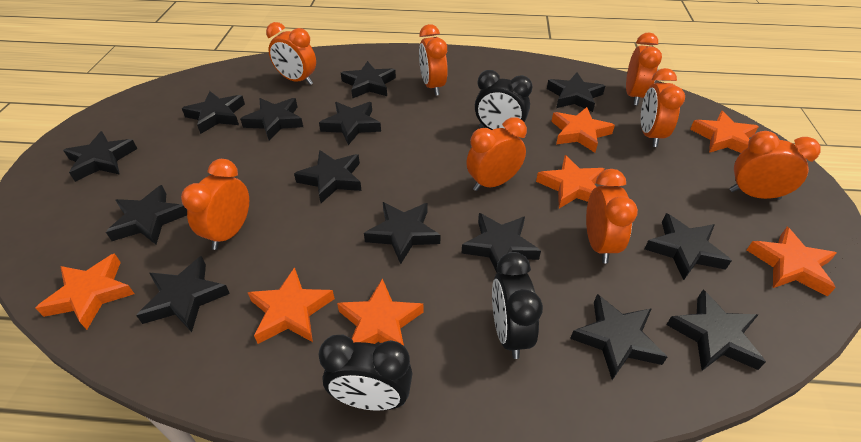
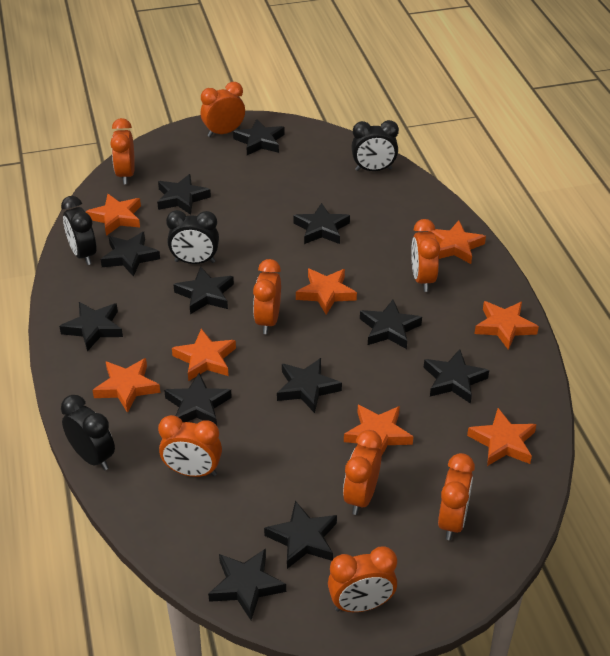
black clock: [319,335,413,411] [475,70,533,130] [492,252,543,359] = 3 -> [61,196,96,265] [61,395,115,470] [166,210,219,264] [351,120,399,171] = 4
black star: [63,131,137,182] [106,185,187,245] [136,256,230,332] [182,91,245,134] [240,98,303,140] [294,150,362,203] [319,102,381,145] [341,61,396,99] [364,202,440,264] [462,213,541,273] [547,73,605,112] [570,294,667,380] [645,213,732,280] [666,290,766,371] = 14 -> [59,302,123,352] [101,232,160,277] [157,174,211,215] [164,373,232,425] [173,266,234,314] [208,548,286,620] [233,119,284,155] [264,501,337,569] [277,358,342,413] [293,203,350,244] [360,300,422,349] [424,349,489,404] = 12
orange star: [35,253,134,330] [247,267,335,344] [337,278,423,346] [536,155,604,208] [551,107,615,153] [690,111,759,153] [747,227,837,296] = 7 -> [86,194,141,236] [92,358,160,413] [172,329,236,381] [296,269,357,315] [344,405,413,457] [428,221,486,264] [467,408,537,466] [475,301,539,350] = 8

